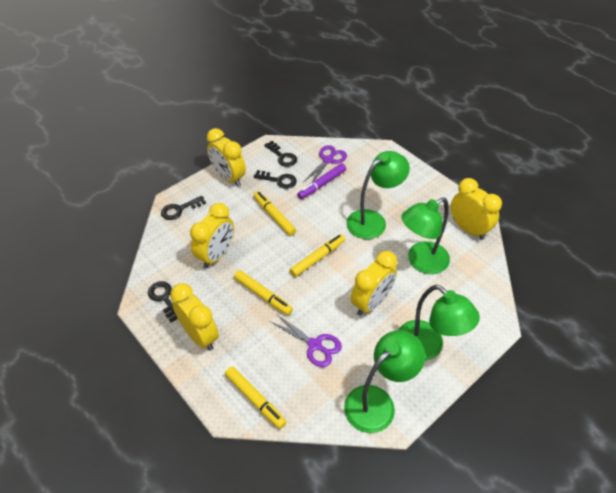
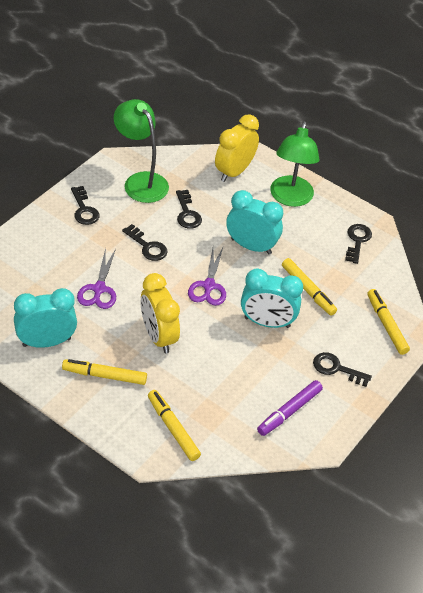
black key: [148,281,178,322] [161,196,206,220] [253,170,297,189] [264,141,297,167] = 4 -> [71,186,99,225] [122,224,168,261] [176,190,202,229] [313,352,372,387] [345,224,372,264] = 5
green lamp: [344,330,425,433] [347,151,410,239] [399,285,480,361] [401,197,450,274] = 4 -> [114,99,169,203] [270,121,320,207] = 2
turquoise clock: none = 0 -> [14,288,77,348] [226,190,283,255] [241,269,303,328] = 3
yellow clock: [170,283,219,350] [190,203,234,268] [207,128,246,187] [351,251,397,316] [451,178,502,240] = 5 -> [141,273,180,353] [215,114,259,182] = 2

